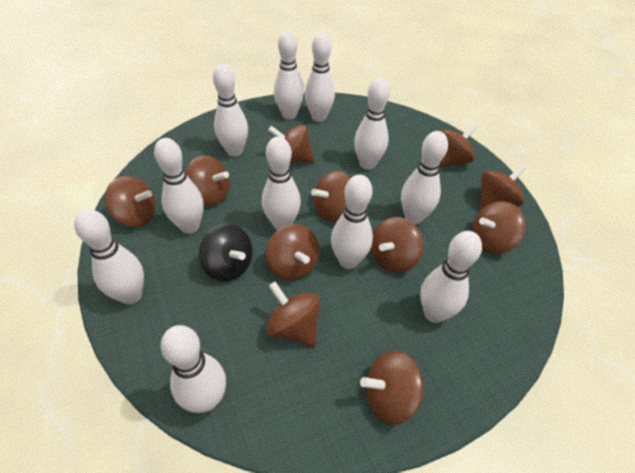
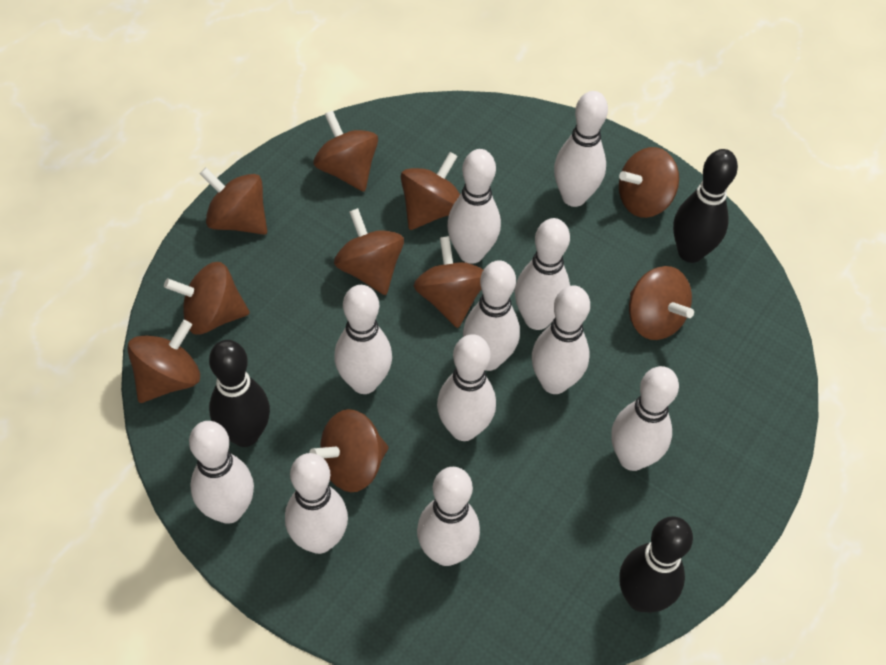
black bowling pin: none = 0 -> [209,340,270,447] [619,516,693,613] [673,149,738,263] = 3
black spinning top: [199,224,253,282] = 1 -> none = 0
brown spinning top: [105,176,156,227] [186,155,230,205] [266,224,319,280] [266,282,321,347] [268,125,315,163] [311,171,350,222] [360,350,423,425] [371,217,423,273] [439,124,477,168] [473,201,526,254] [480,164,526,211] = 11 -> [127,320,200,403] [164,262,250,335] [200,168,267,235] [310,409,388,492] [314,110,378,192] [334,208,404,295] [401,152,460,230] [414,236,483,328] [619,147,679,218] [629,266,694,340] = 10

